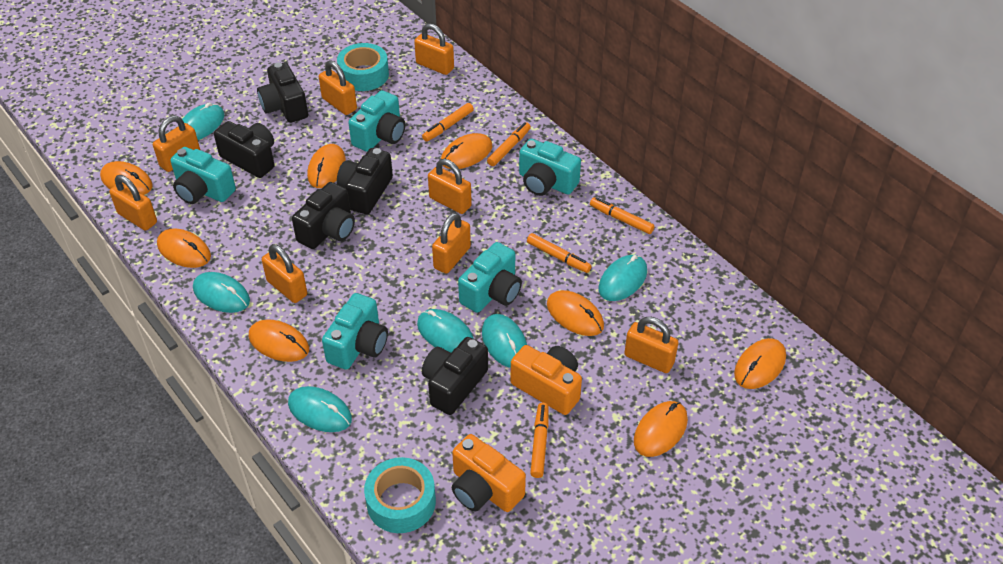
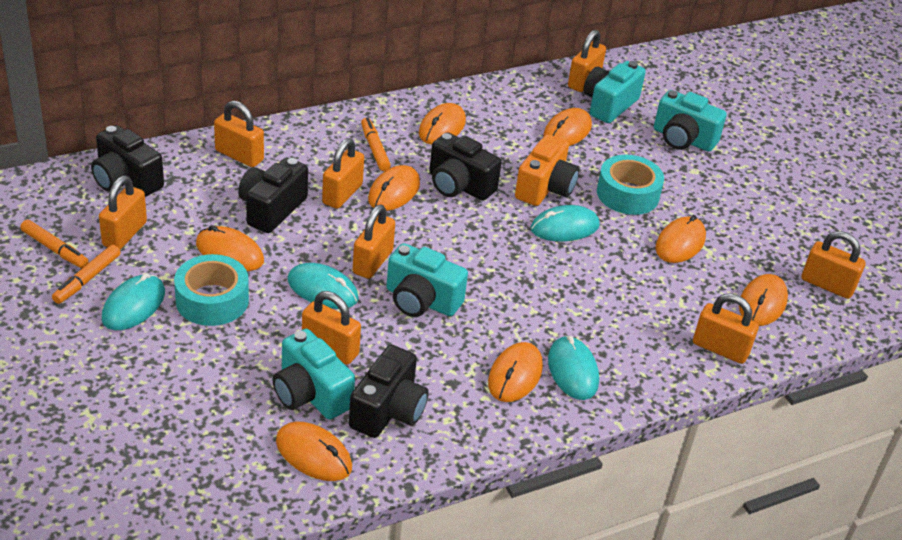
black camera: [214,121,274,178] [257,62,308,123] [292,182,355,249] [337,148,393,214] [422,337,488,415] = 5 -> [91,125,164,197] [238,157,308,233] [349,345,429,438] [429,132,502,201] = 4
orange camera: [452,434,526,512] [511,345,582,415] = 2 -> [515,134,579,206] = 1
orange marker: [422,103,474,142] [487,122,531,166] [527,233,592,273] [530,403,549,478] [590,197,655,234] = 5 -> [20,220,89,268] [52,245,121,304] [361,117,391,171] = 3
turquoise camera: [170,147,236,204] [322,293,388,370] [348,90,405,152] [458,242,522,313] [519,139,581,196] = 5 -> [273,329,355,420] [387,243,468,317] [583,61,646,123] [654,90,727,152] = 4
turquoise mouse: [182,102,225,140] [193,272,250,313] [288,386,352,432] [417,309,474,352] [482,314,527,368] [599,255,647,301] = 6 -> [102,273,165,330] [288,263,359,309] [530,205,600,242] [548,336,599,400] = 4

